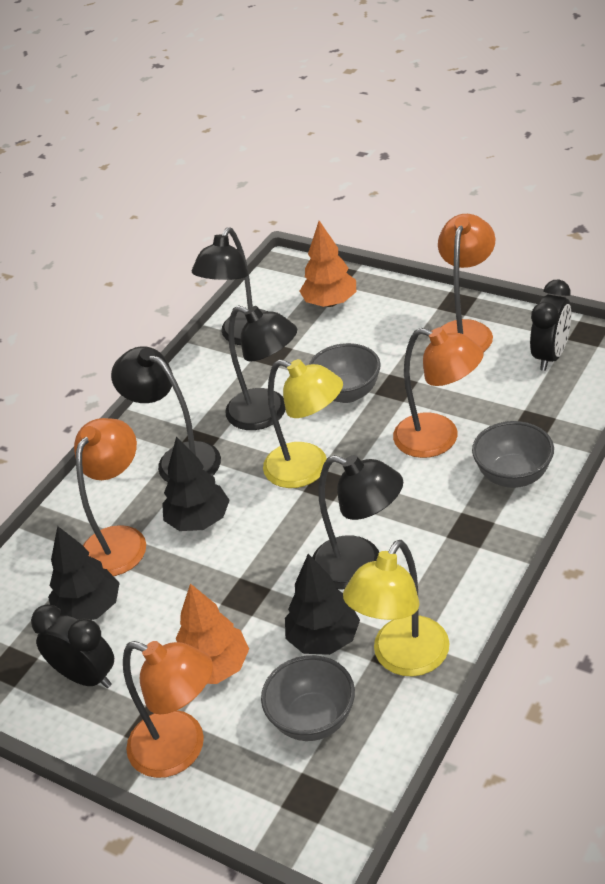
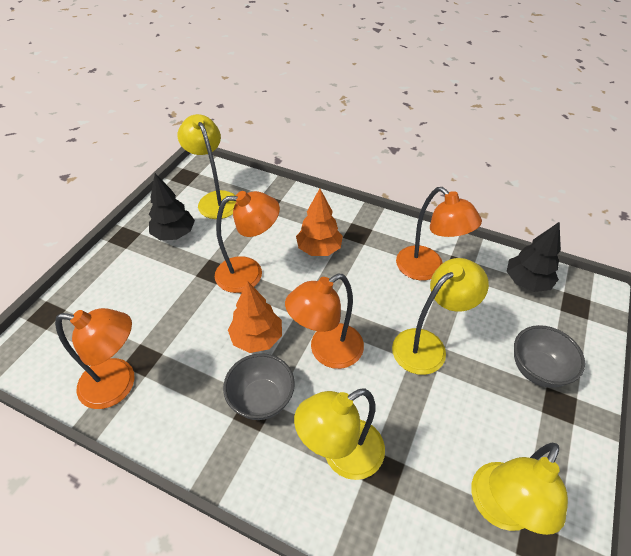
black clock: [31,604,114,688] [530,280,571,371] = 2 -> none = 0
black lamp: [111,346,221,482] [192,227,268,345] [225,305,297,430] [312,455,403,589] = 4 -> none = 0
black tree: [48,526,119,620] [162,436,230,531] [285,554,360,655] = 3 -> [149,173,195,240] [507,222,561,292] = 2
grey bowl: [261,655,355,741] [308,343,381,403] [472,421,554,488] = 3 -> [223,353,295,420] [514,325,585,388] = 2
yellow lamp: [263,359,343,488] [343,540,449,677] = 2 -> [177,114,237,219] [294,388,385,480] [392,258,489,375] [471,443,568,535] = 4

